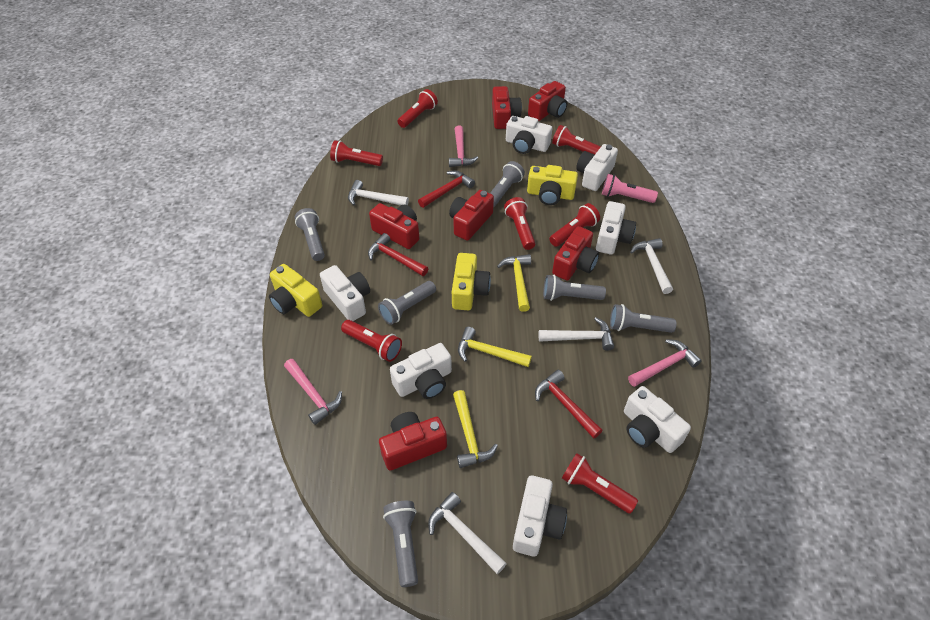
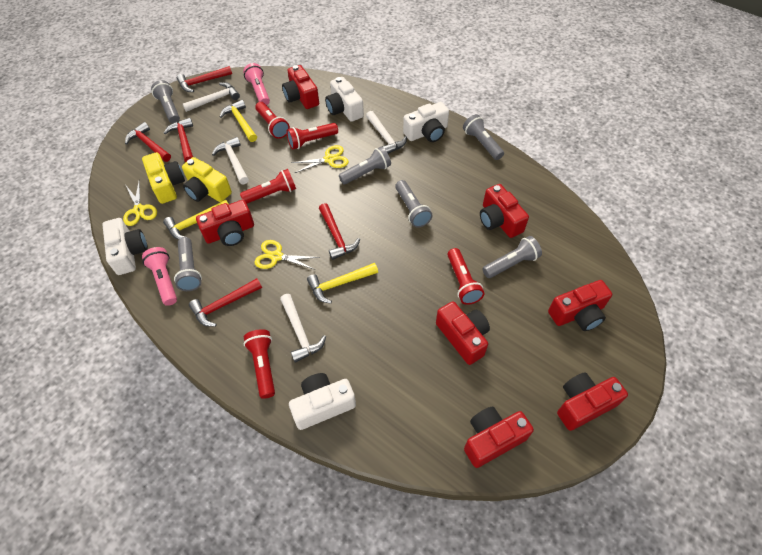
pink flashlight: [602,174,658,203] = 1 -> [142,247,177,306] [243,63,270,105] = 2
pink hammer: [284,359,342,425] [449,126,478,167] [628,339,702,387] = 3 -> none = 0
red camera: [369,203,419,249] [379,412,447,471] [449,190,494,241] [492,86,522,129] [528,81,567,121] [552,226,599,280] = 6 -> [196,200,254,246] [282,65,319,109] [436,301,490,365] [464,407,534,468] [480,184,529,238] [548,280,612,331] [557,372,628,431] = 7
red flashlight: [330,140,383,166] [341,320,402,362] [397,89,438,128] [504,197,535,250] [549,203,600,247] [552,125,601,154] [562,453,638,514] = 7 -> [240,169,296,204] [244,329,275,399] [255,102,290,139] [287,123,338,150] [447,248,485,305] = 5
red hammer: [368,233,428,276] [418,171,475,208] [535,370,603,439] = 3 -> [125,122,171,162] [164,118,193,162] [177,66,232,92] [189,278,262,327] [319,203,360,260] = 5
white camera: [320,265,370,321] [390,343,452,399] [506,116,552,154] [513,475,567,557] [576,144,618,191] [596,201,636,255] [624,386,691,453] = 7 -> [102,218,148,275] [289,373,356,430] [325,77,364,122] [403,102,449,142] = 4
yellow camera: [269,264,322,317] [452,253,491,310] [527,165,578,205] = 3 -> [142,152,185,204] [182,157,232,202] = 2
yellow scissors: none = 0 -> [123,182,157,226] [254,240,320,269] [291,145,349,173] = 3

